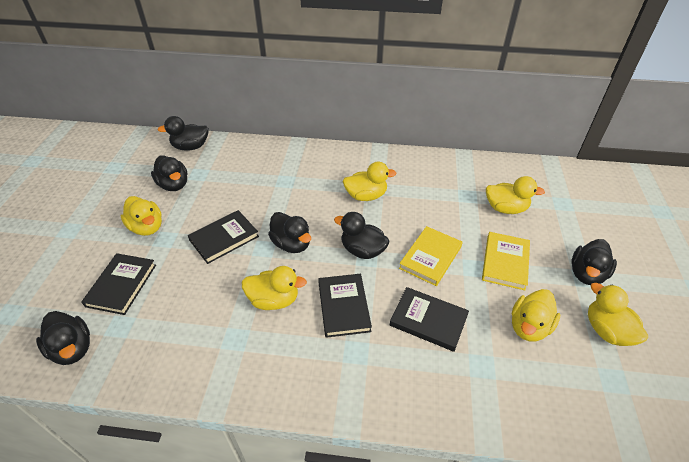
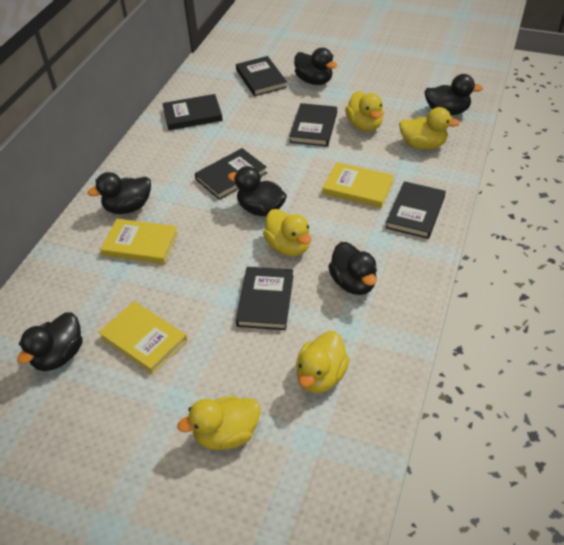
black book: [82,253,156,315] [188,210,259,264] [318,274,372,338] [390,287,469,352] = 4 -> [162,94,223,130] [195,148,267,200] [236,56,287,96] [236,267,293,330] [289,103,337,147] [386,181,446,239] = 6
yellow book: [399,226,463,286] [482,232,530,290] = 2 -> [98,301,187,374] [100,219,178,264] [322,162,394,208] = 3
yellow duck: [121,196,162,236] [242,266,307,310] [343,162,396,201] [486,176,545,214] [512,289,560,342] [588,283,648,346] = 6 -> [177,396,261,450] [263,209,311,256] [296,331,350,393] [345,91,384,132] [399,107,460,150] = 5

